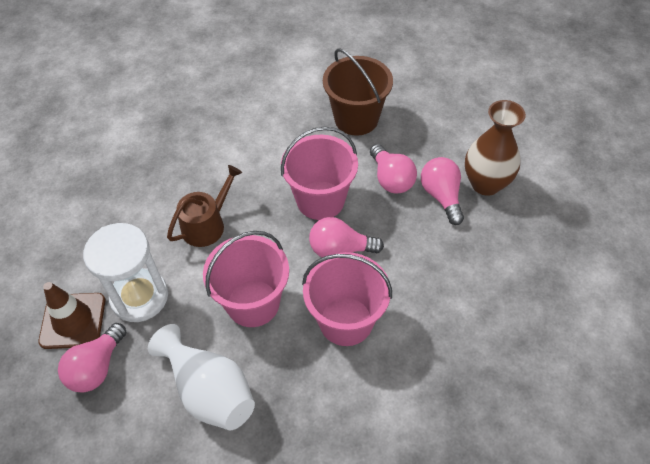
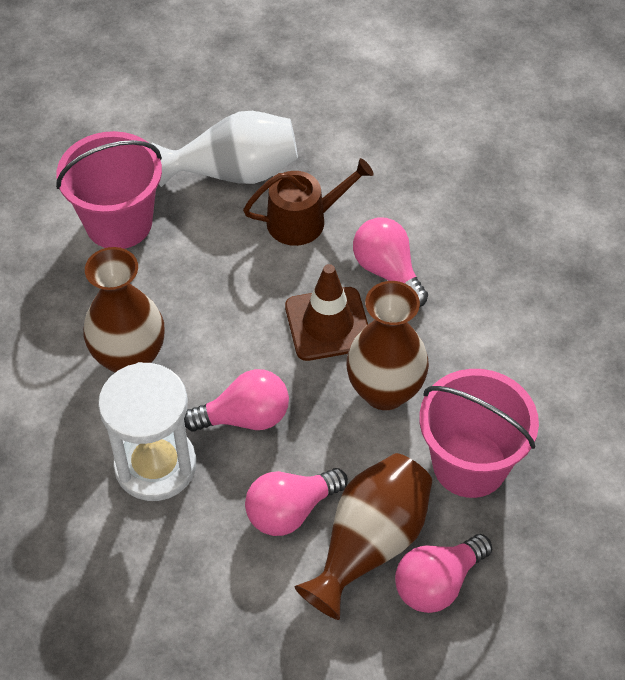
brown bucket: [323,49,393,136] = 1 -> none = 0
brown vase: [465,100,526,196] = 1 -> [83,247,165,373] [295,453,432,620] [346,281,429,410] = 3
pink bucket: [203,231,289,327] [281,127,358,220] [302,252,392,346] = 3 -> [56,131,162,249] [419,369,539,498] = 2

